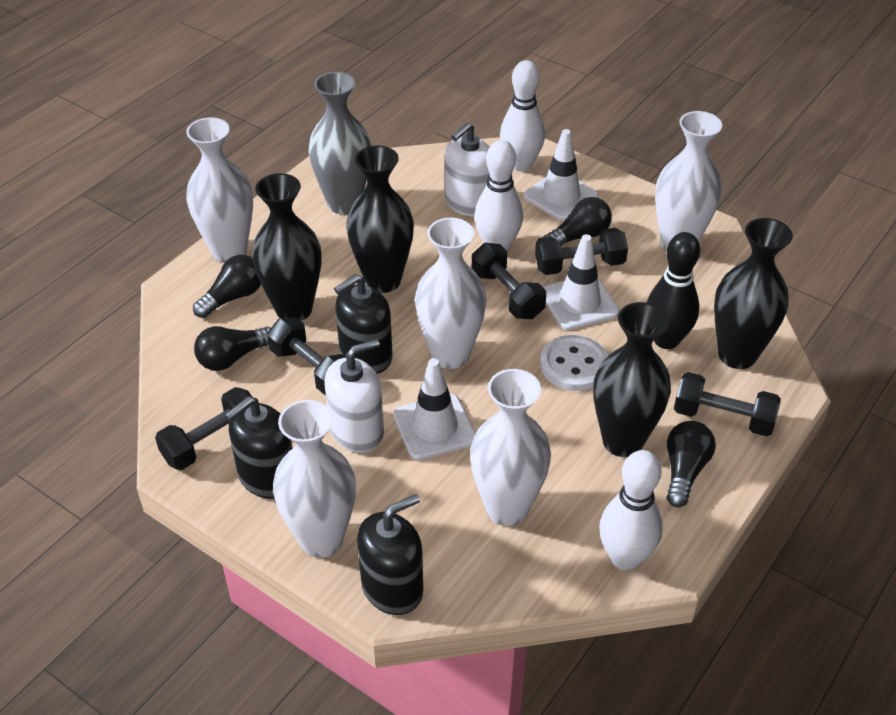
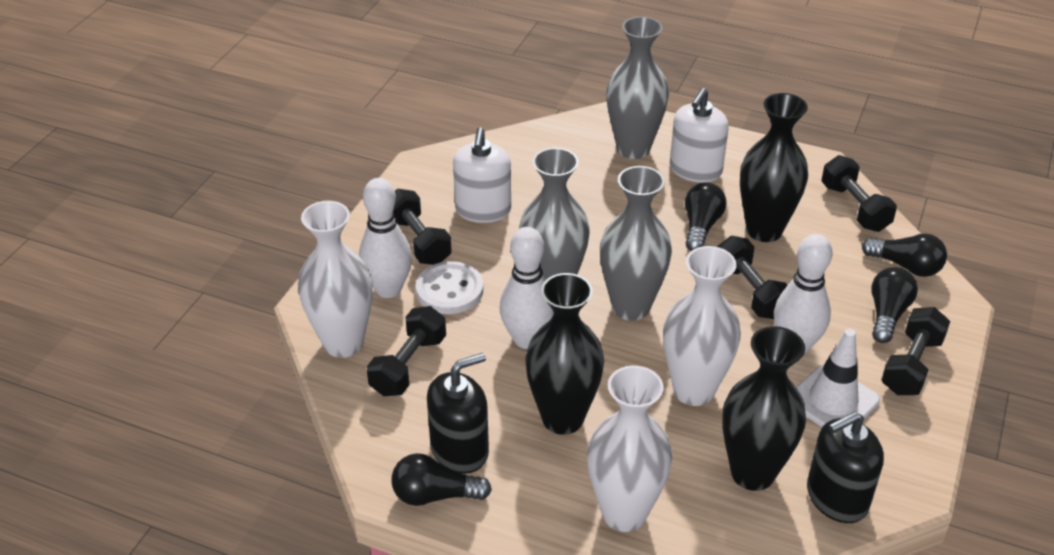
black bowling pin: [647,232,700,349] = 1 -> none = 0
black soap dispenser: [225,396,293,499] [334,274,393,374] [357,494,423,615] = 3 -> [427,353,489,474] [807,412,884,523] = 2
black vase: [252,173,321,321] [346,145,414,293] [593,302,671,457] [714,218,793,369] = 4 -> [525,273,604,435] [722,326,806,491] [740,93,808,242] = 3
grey vase: [309,72,371,214] = 1 -> [519,148,590,280] [600,166,672,321] [606,16,669,159] = 3
white traffic cone: [393,358,476,460] [523,129,598,221] [543,234,619,330] = 3 -> [796,329,880,427] = 1
white vase: [186,117,253,263] [273,400,356,558] [415,218,487,369] [470,369,551,526] [655,111,722,252] = 5 -> [298,201,373,358] [587,366,672,532] [663,246,741,406] = 3

